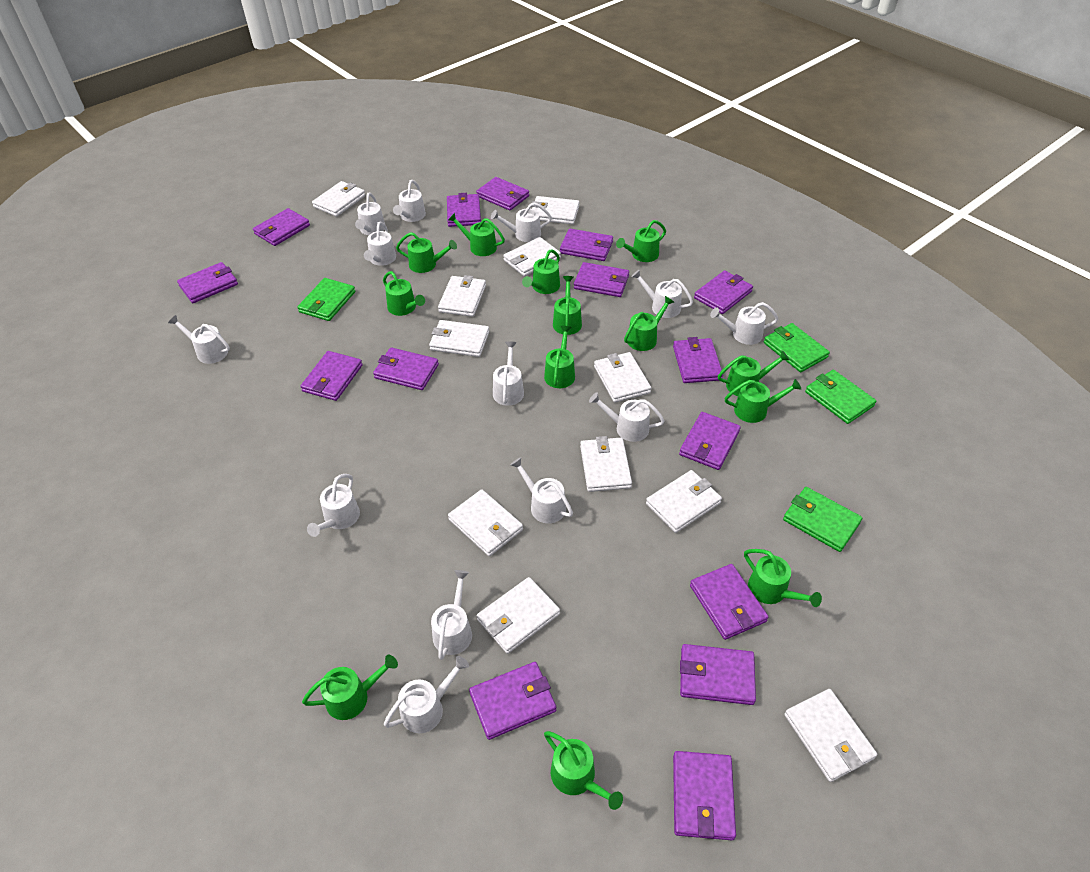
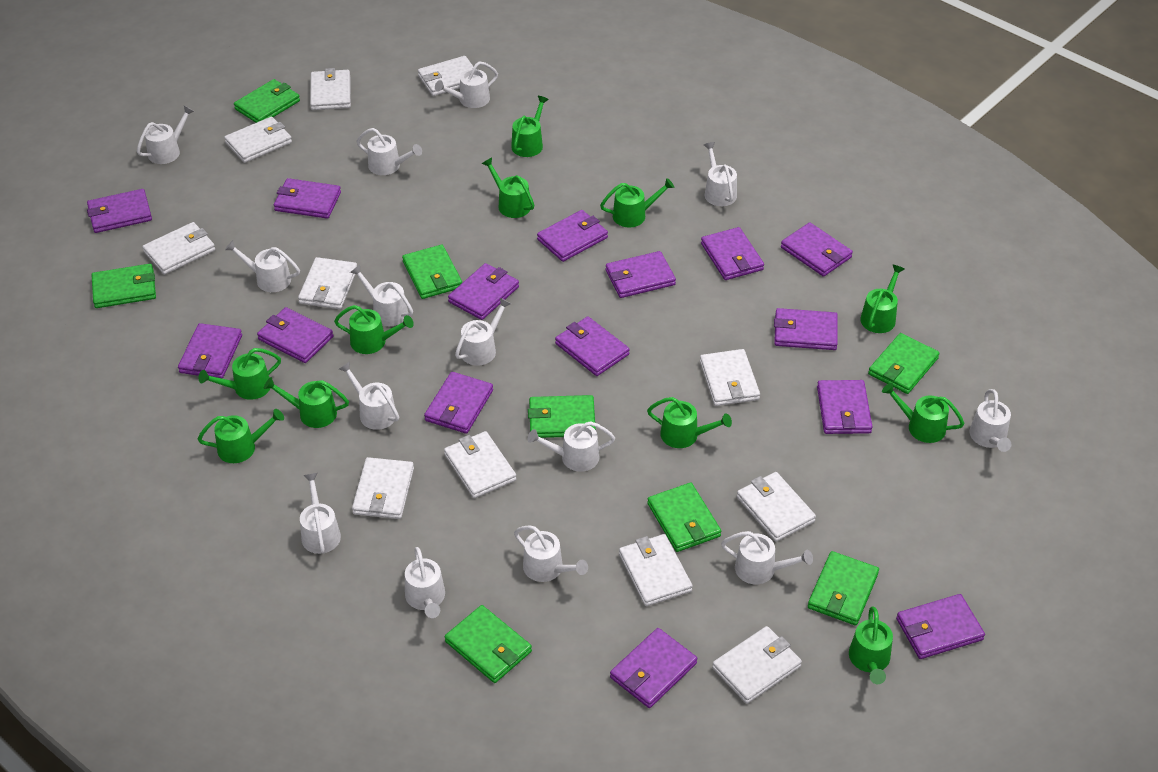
green wallet: [297,278,355,321] [764,323,830,372] [783,487,862,552] [805,370,876,424] = 4 -> [92,264,156,308] [234,79,300,123] [402,245,462,299] [445,605,532,683] [528,395,596,438] [647,483,721,552] [808,551,879,625] [868,333,940,394] = 8
green watering can: [302,655,398,720] [383,271,425,316] [396,232,457,273] [448,213,505,256] [522,249,560,294] [544,326,575,388] [544,731,623,810] [553,276,582,335] [616,220,666,262] [624,296,674,351] [718,350,790,396] [725,379,801,423] [744,549,822,607] = 13 -> [198,409,284,463] [199,348,281,400] [264,377,349,428] [334,305,414,354] [482,157,534,218] [511,96,549,157] [600,178,675,227] [647,397,732,448] [849,606,893,684] [860,265,904,333] [882,383,965,443] = 11
white watering can: [168,315,230,364] [307,474,360,537] [355,193,385,235] [364,222,396,266] [384,656,469,733] [393,180,426,222] [431,570,472,660] [491,202,552,242] [493,341,524,406] [510,457,573,523] [589,392,665,442] [631,270,693,318] [710,302,778,345] = 13 -> [137,106,194,164] [225,240,300,292] [300,473,341,554] [339,362,399,430] [350,265,413,326] [357,128,422,175] [405,547,445,618] [435,61,498,108] [455,298,511,366] [514,525,588,582] [528,421,615,472] [704,142,737,206] [721,531,813,584] [969,389,1012,452] = 14

